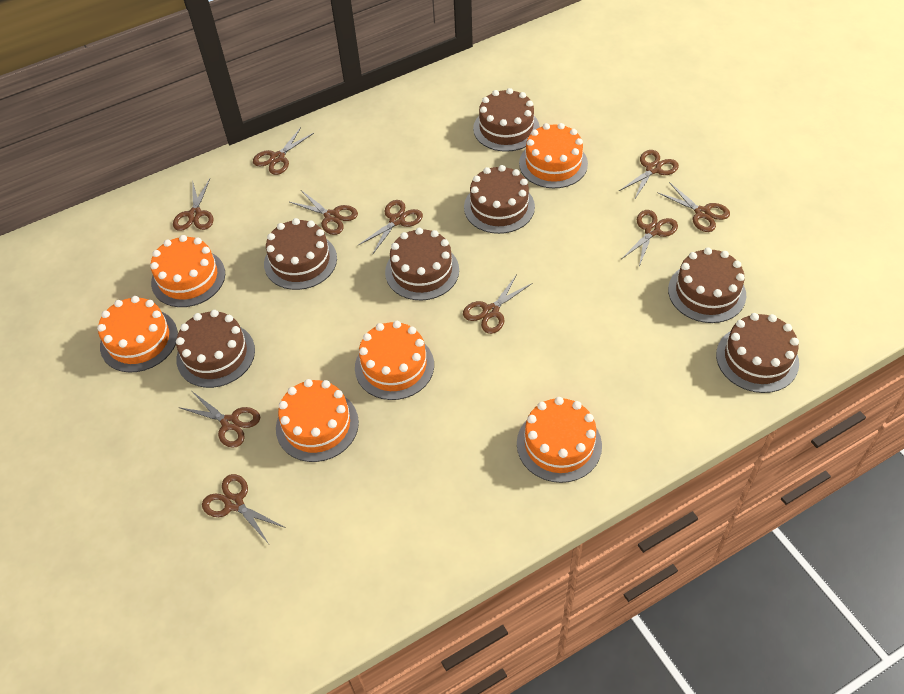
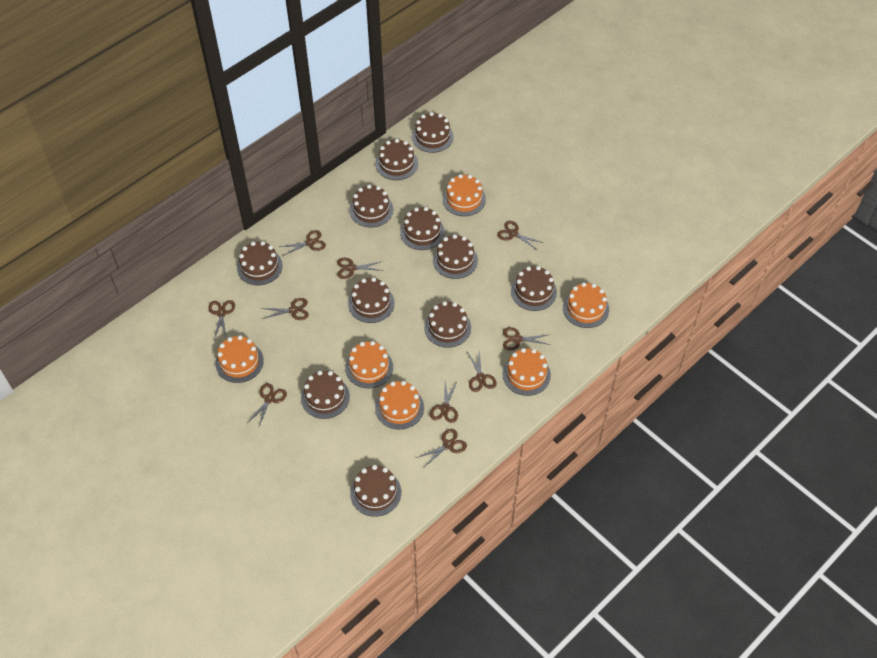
brown cake: [176,310,255,388] [264,218,337,290] [385,228,459,300] [464,165,535,234] [473,88,540,152] [668,248,746,323] [716,313,799,393] = 7 -> [237,241,283,285] [301,371,350,419] [348,277,395,323] [350,185,393,227] [350,465,401,517] [376,139,418,180] [400,207,445,250] [412,112,454,153] [424,301,471,348] [433,234,478,279] [511,266,557,311] = 11

